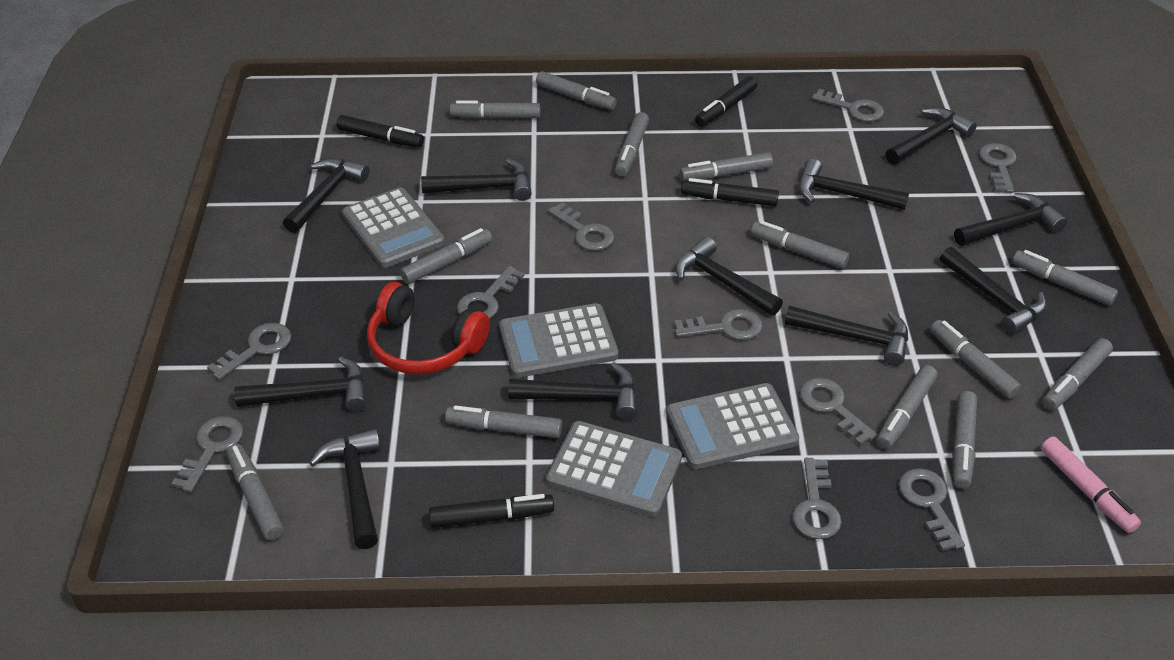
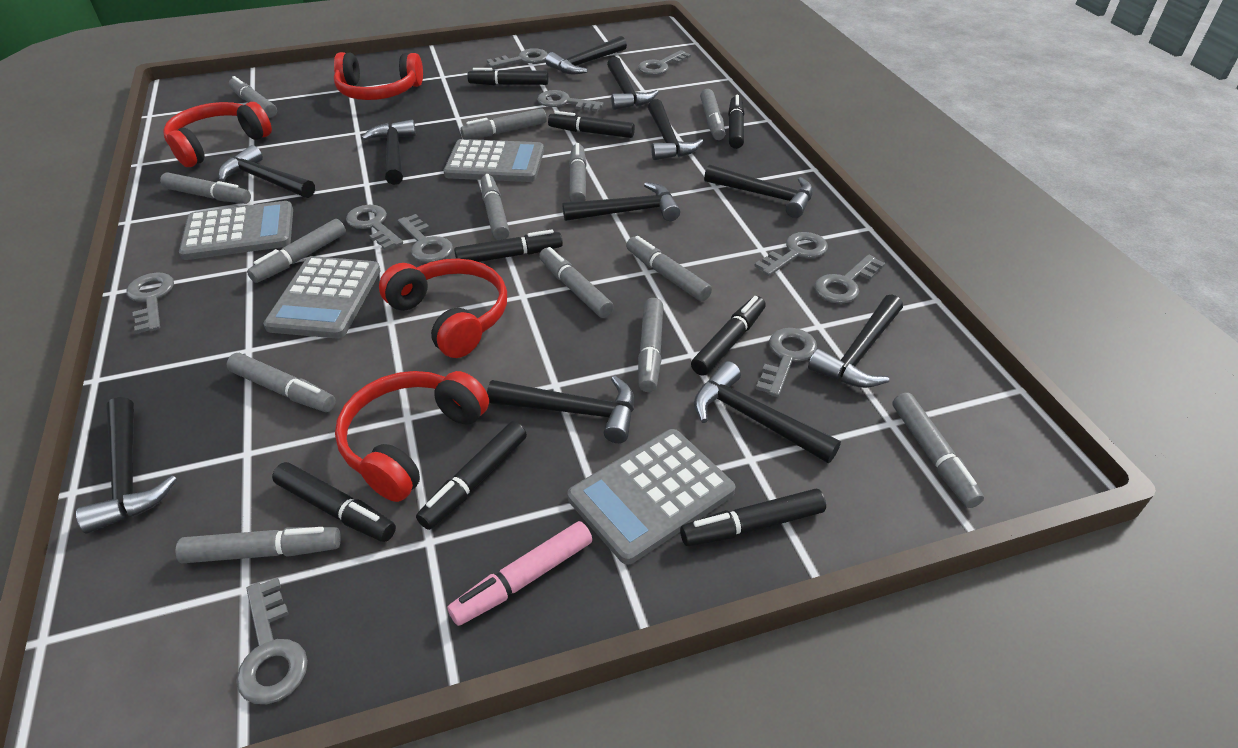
black marker: [336,115,424,147] [429,494,554,528] [681,178,779,206] [695,76,757,127] = 4 -> [272,462,396,542] [416,421,527,530] [454,229,563,262] [467,68,548,85] [548,111,635,138] [680,489,826,546] [691,296,765,376] [728,95,744,149] = 8
red headphones: [367,282,490,374] = 1 -> [163,102,272,167] [334,52,423,100] [335,371,489,502] [379,259,507,358] = 4

